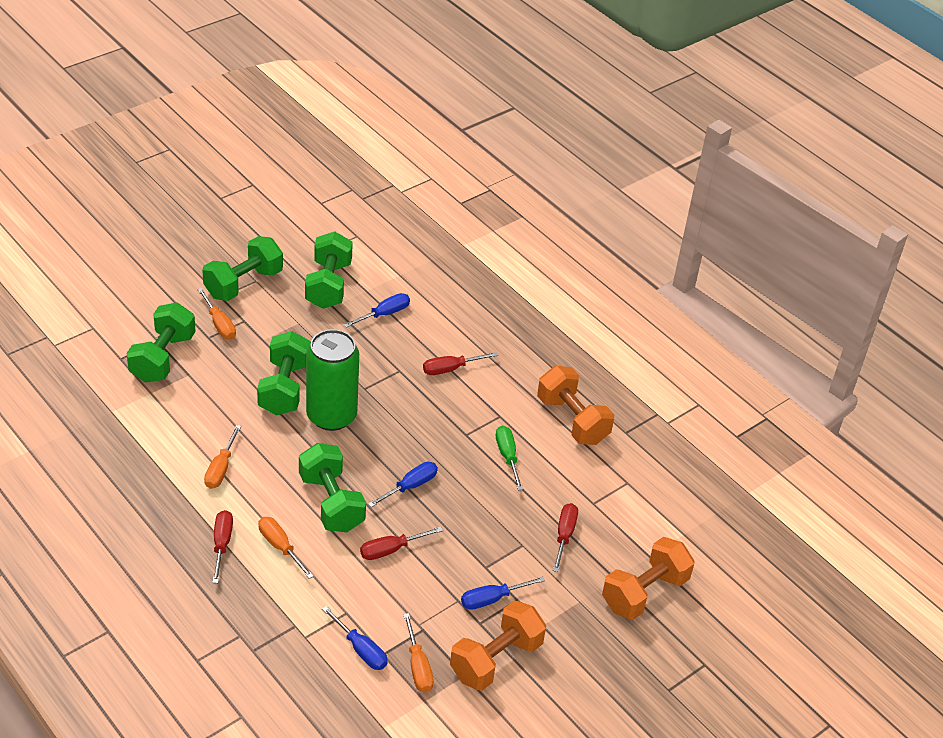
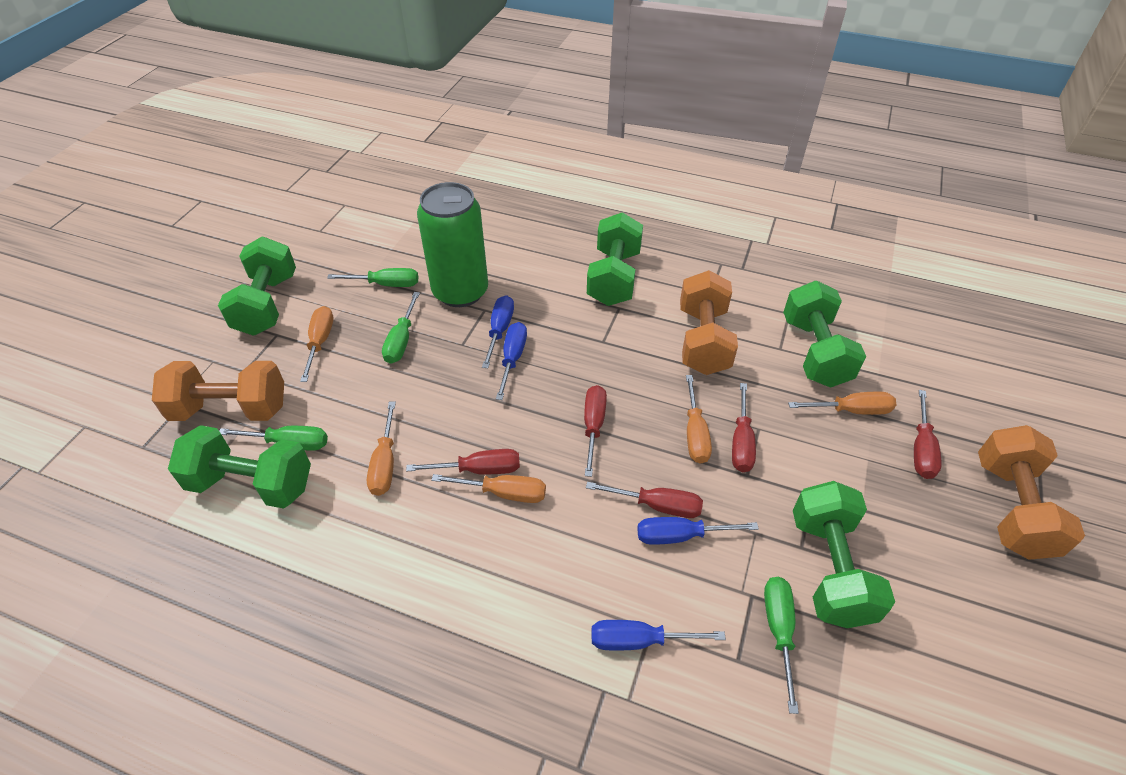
green screwdriver: [496,426,523,490] = 1 -> [219,426,328,451] [327,268,418,287] [382,292,420,364] [764,577,799,714] = 4
orange screwdriver: [197,288,236,340] [204,425,241,489] [259,517,314,579] [403,613,434,692] = 4 -> [300,306,334,382] [367,402,396,496] [431,474,546,503] [686,375,712,464] [788,392,896,415] = 5
red screwdriver: [212,510,233,583] [360,527,443,560] [423,352,498,375] [553,503,578,572] = 4 -> [406,449,520,475] [584,385,607,477] [586,482,703,518] [732,383,756,472] [914,390,942,479] = 5

